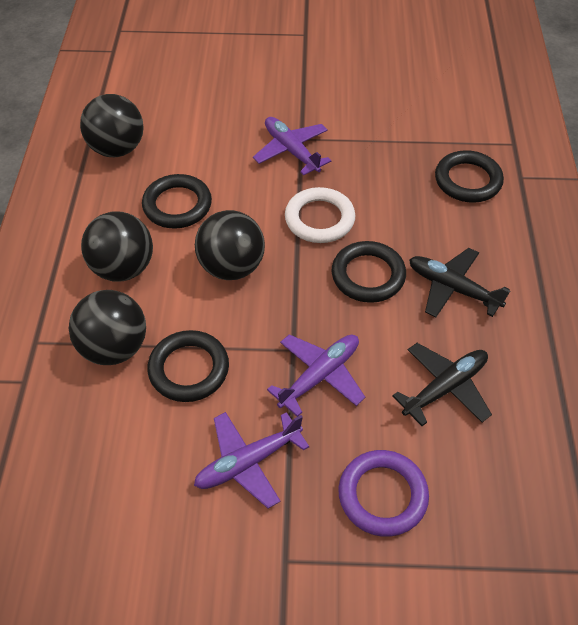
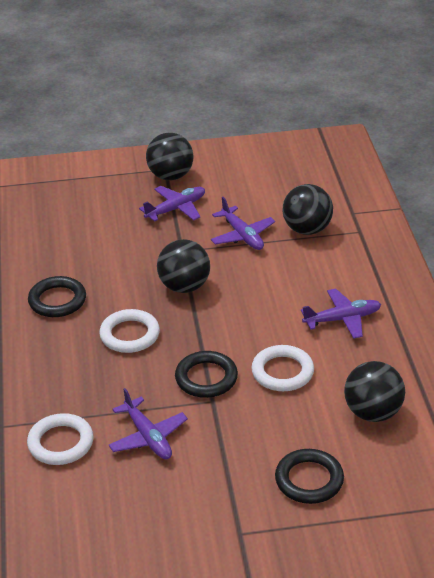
black plane: [392,343,492,426] [409,248,510,317] = 2 -> none = 0
black ring: [142,174,212,228] [147,330,229,402] [332,241,406,303] [435,150,504,203] = 4 -> [28,276,86,317] [175,351,238,398] [275,449,344,504] = 3
purple plane: [194,412,309,509] [253,117,331,176] [267,334,365,417] = 3 -> [108,388,188,459] [139,186,205,222] [211,197,275,250] [301,289,381,339] = 4
purple ring: [338,450,429,537] = 1 -> none = 0
white ring: [285,187,355,243] = 1 -> [27,413,94,465] [99,309,160,353] [251,345,314,391] = 3

